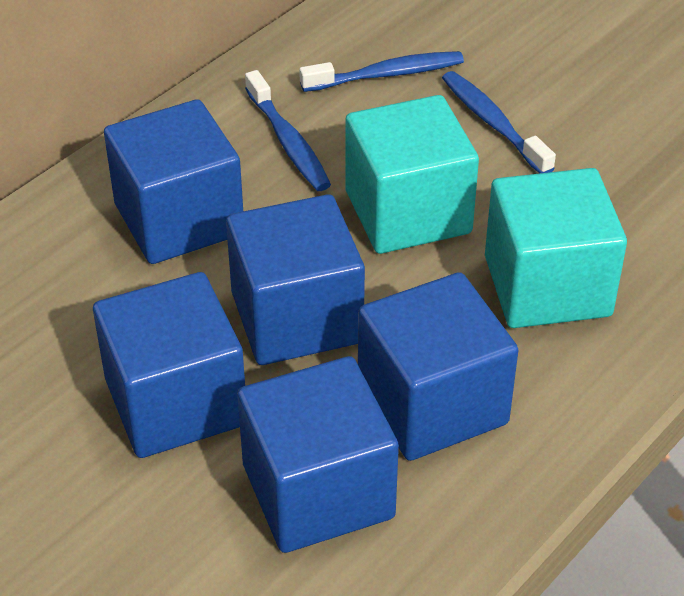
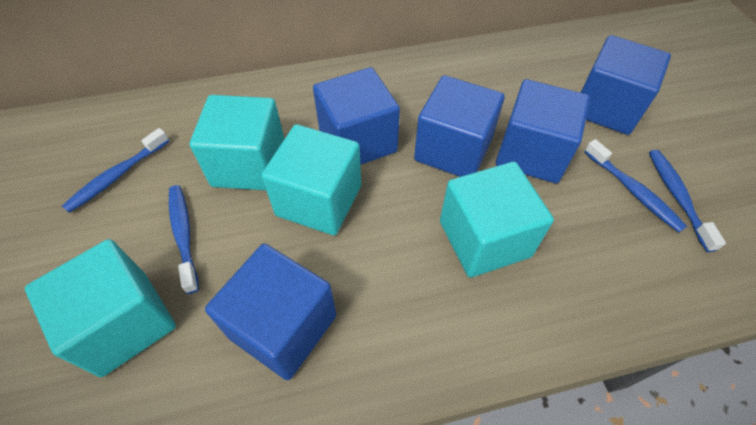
blue toothbrush: [245,70,331,191] [299,51,464,92] [442,71,556,173] = 3 -> [62,128,169,213] [169,185,199,294] [584,139,687,233] [649,150,726,252] = 4
turquoise cube: [345,95,479,254] [485,168,627,328] = 2 -> [25,239,176,377] [190,95,284,190] [262,124,361,235] [440,162,554,278] = 4

